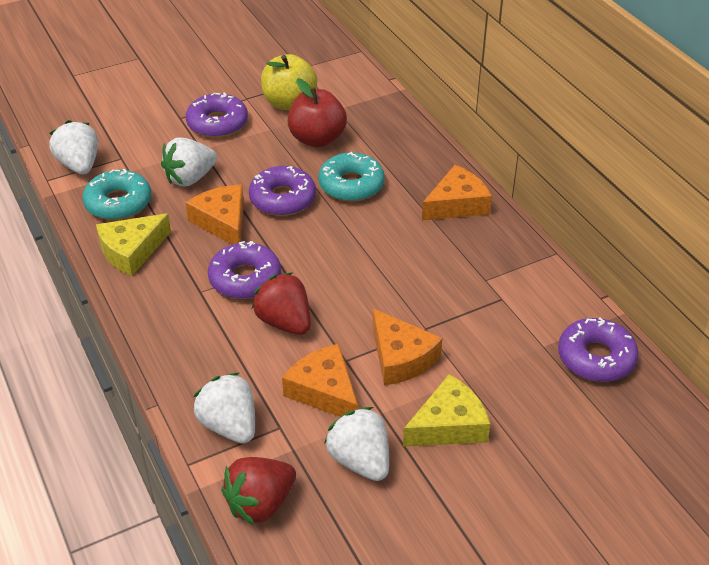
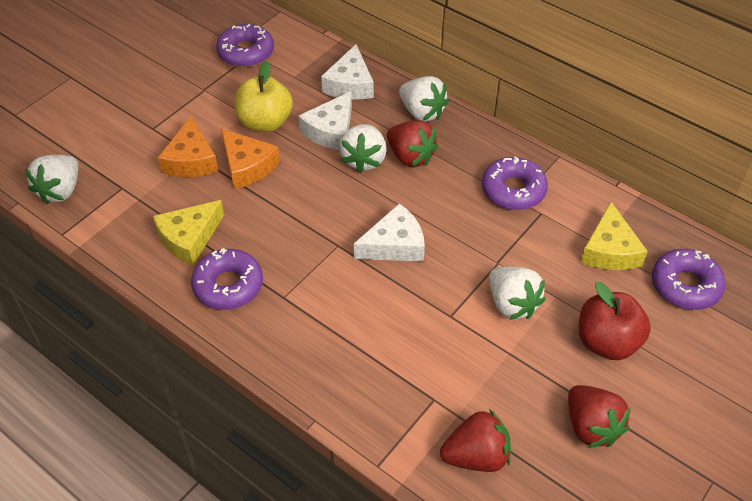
orange cheese: [186,185,244,244] [282,344,358,417] [373,309,442,386] [422,165,492,220] = 4 -> [158,116,218,177] [221,128,280,189] = 2
red strawberry: [221,457,296,525] [252,272,311,335] = 2 -> [387,120,438,167] [440,409,511,472] [568,385,631,448] = 3
turquoise donut: [82,169,151,220] [318,152,385,202] = 2 -> none = 0
white cheese: none = 0 -> [298,91,352,150] [321,44,374,99] [353,203,425,261] = 3

